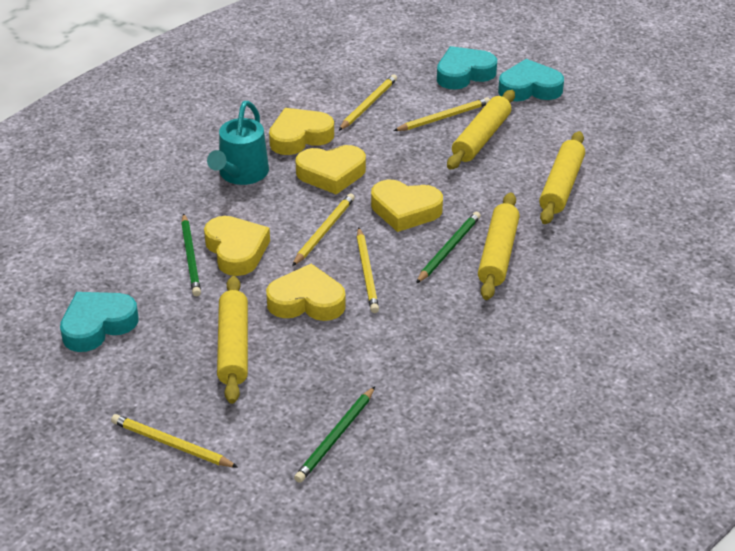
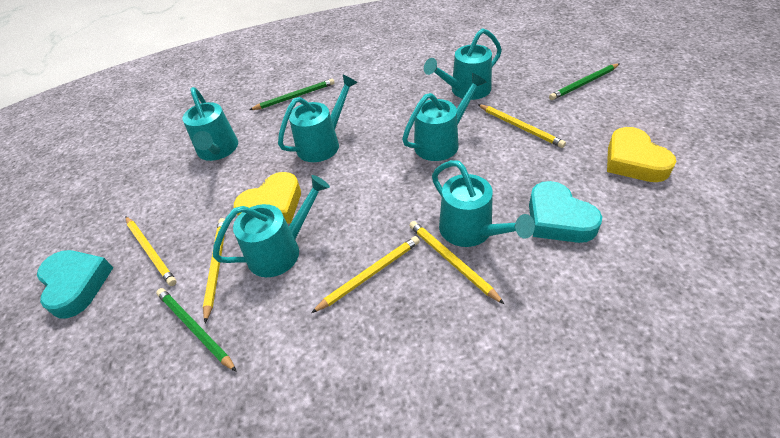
turquoise heart: [60,292,139,352] [437,46,497,90] [498,59,564,101] = 3 -> [37,250,113,319] [529,181,602,243] = 2
turquoise watering can: [207,101,269,185] = 1 -> [182,87,238,161] [213,175,330,277] [278,75,358,162] [402,73,487,161] [424,28,502,100] [432,160,535,247] = 6
yellow heart: [204,216,270,276] [266,264,346,321] [269,108,334,155] [296,145,366,195] [371,180,443,232] = 5 -> [234,172,301,224] [607,127,676,182] = 2
yellow rolling pin: [217,276,248,404] [447,90,515,170] [478,192,520,300] [539,131,585,224] = 4 -> none = 0

